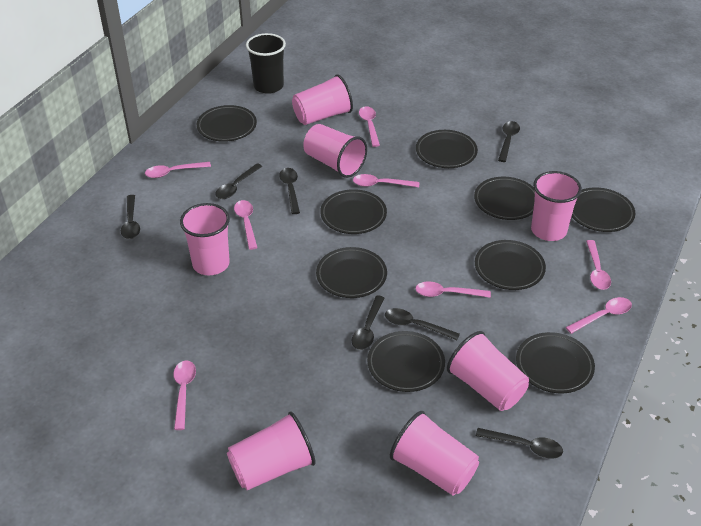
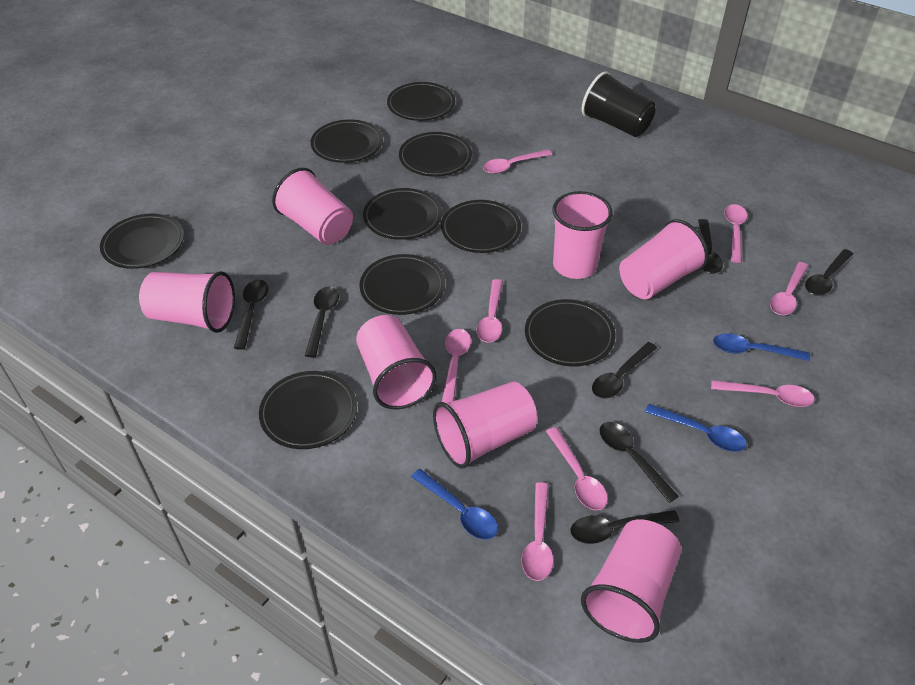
blue spoon: none = 0 -> [411,469,498,540] [645,404,747,452] [713,333,810,361] = 3

